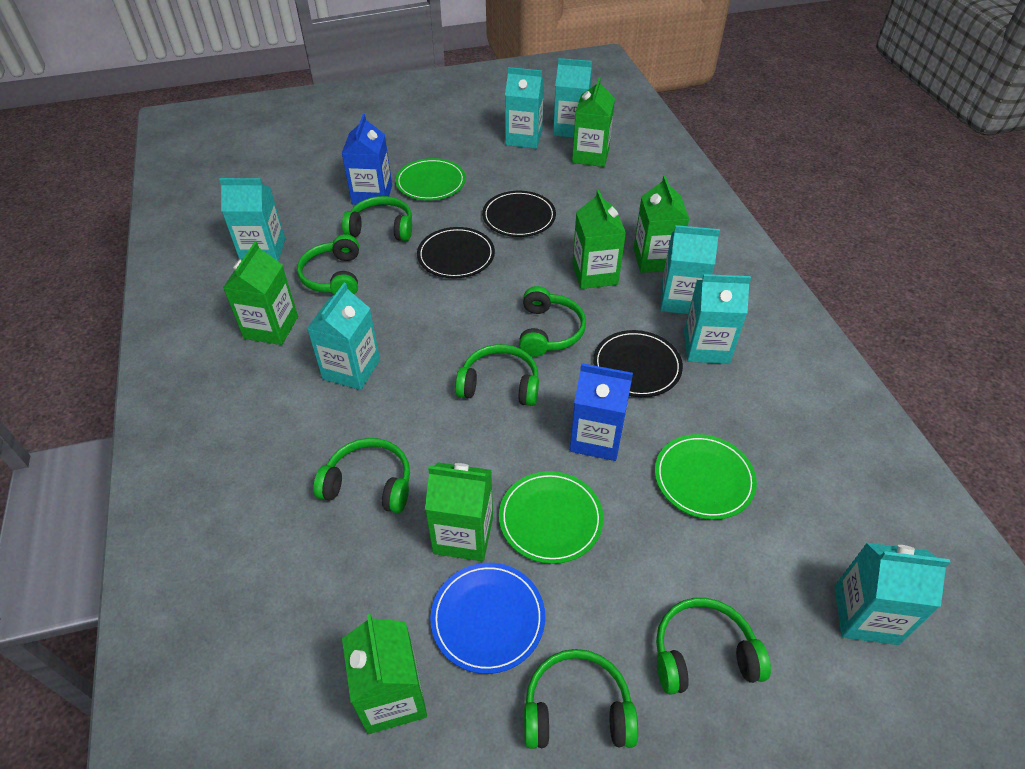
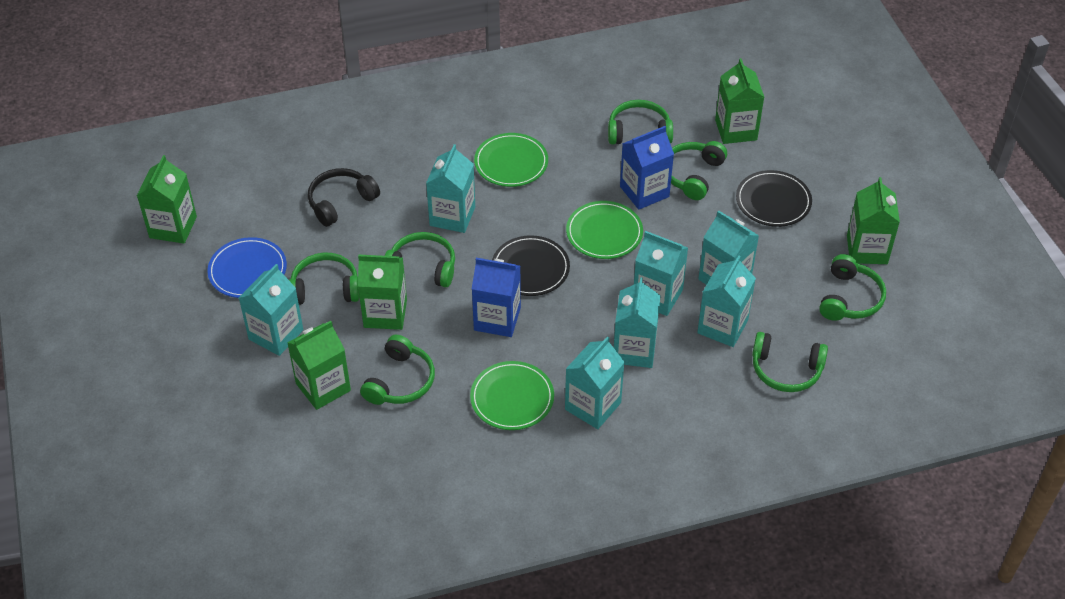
black headphones: none = 0 -> [308,168,380,227] = 1
black plate: [417,227,495,279] [482,191,556,237] [593,330,683,397] = 3 -> [492,235,570,296] [736,170,812,227] = 2
green carton: [223,242,298,345] [342,614,427,734] [425,462,493,562] [572,77,615,167] [572,190,626,289] [633,175,689,273] = 6 -> [137,155,197,244] [287,321,351,410] [358,254,407,330] [715,58,764,144] [847,177,900,264] = 5

